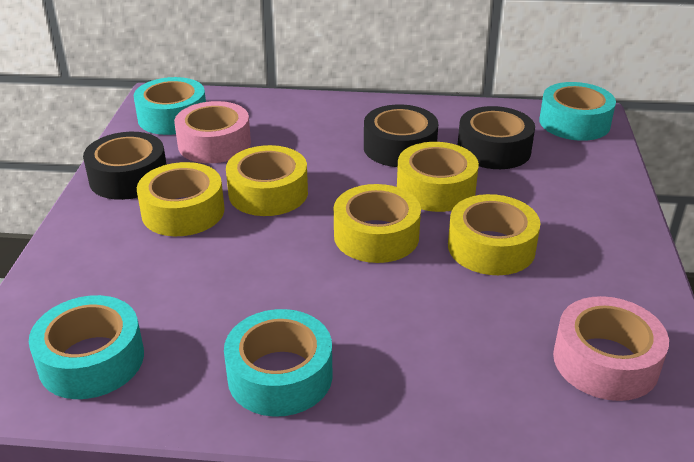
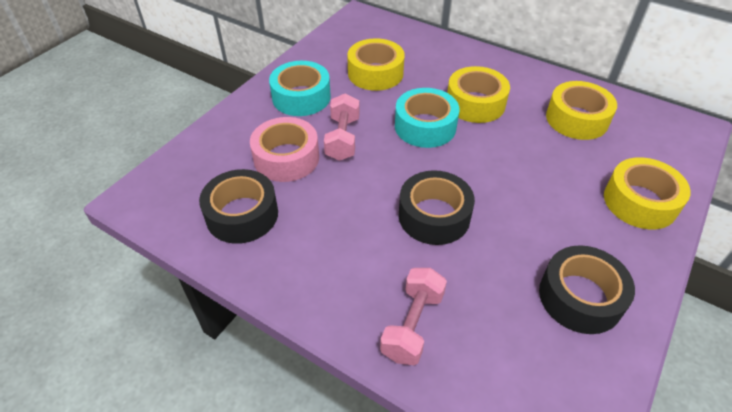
pink dumbbell: none = 0 -> [324,94,360,161] [380,268,447,365] = 2
pink tape: [174,101,251,163] [553,296,669,401] = 2 -> [250,117,319,182] = 1
turquoise tape: [29,295,144,399] [134,77,206,135] [224,309,333,417] [539,82,616,141] = 4 -> [269,61,331,116] [395,88,460,148] = 2
yellow tape: [137,162,225,236] [226,145,308,216] [334,184,421,263] [397,142,479,212] [448,194,541,275] = 5 -> [347,38,405,91] [447,66,510,123] [546,81,617,140] [604,157,691,229] = 4

